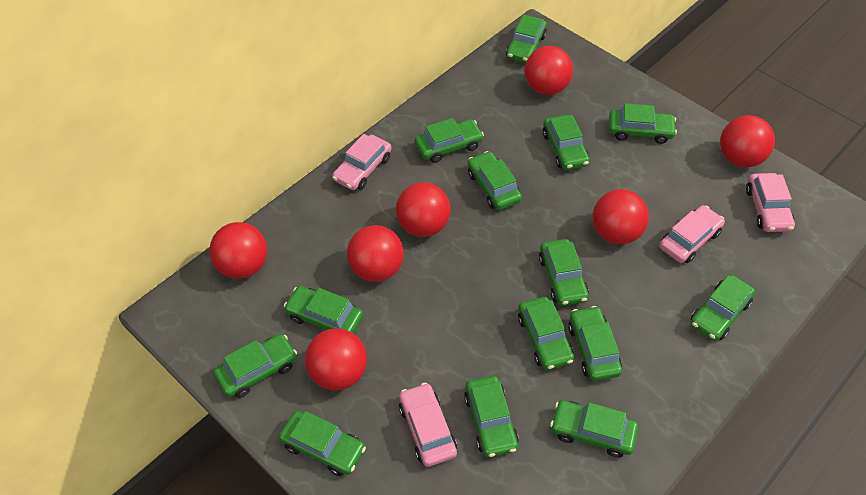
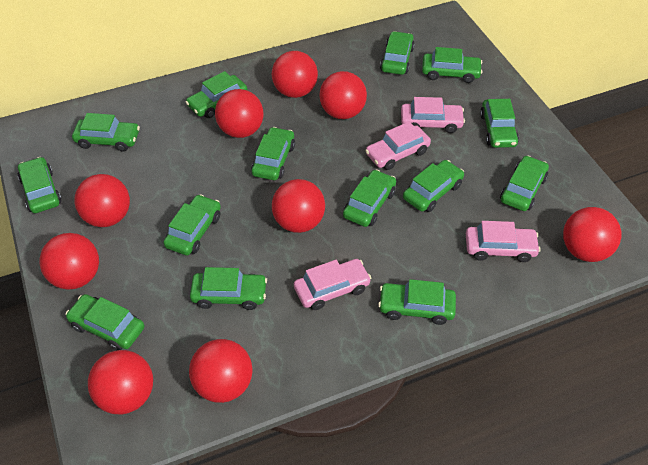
red ball: [210,222,267,279] [305,328,367,391] [347,225,404,282] [396,183,451,237] [525,46,573,95] [593,189,649,244] [720,115,775,167] = 7 -> [40,233,99,290] [74,174,130,227] [88,350,153,414] [189,339,253,403] [215,89,264,138] [272,51,318,98] [272,179,325,233] [319,71,367,119] [563,207,621,262] = 9

